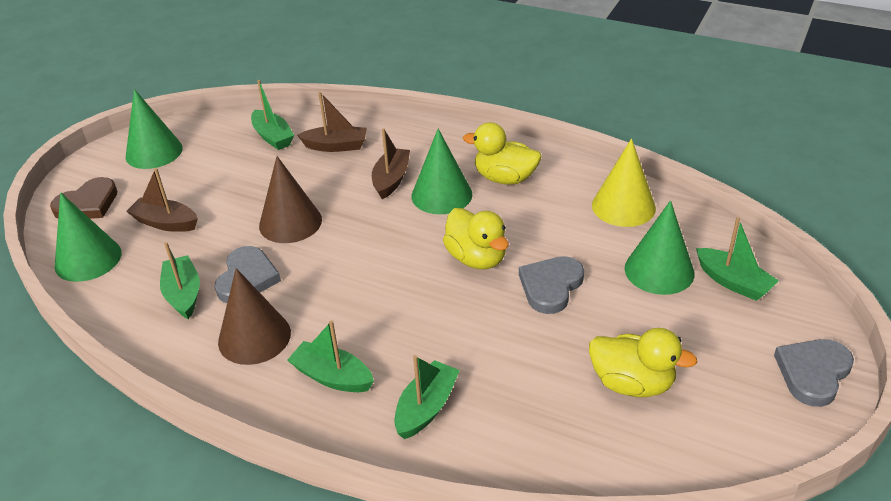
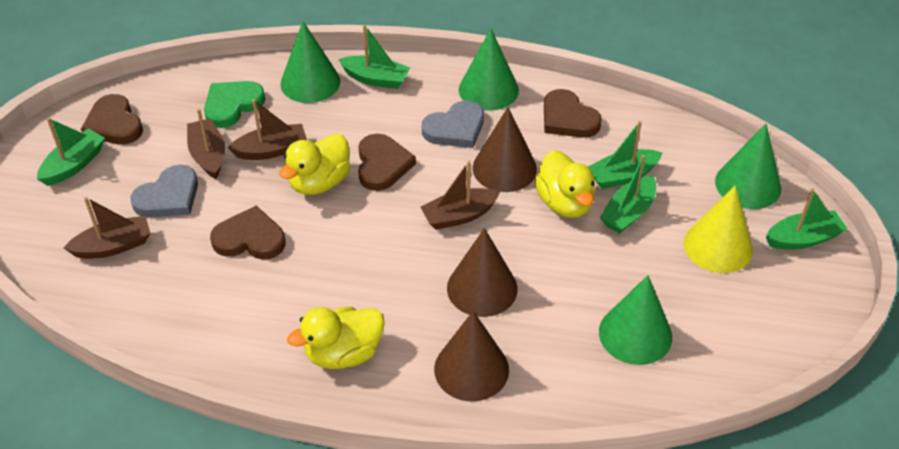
brown boat: [126,168,198,232] [297,92,367,152] [372,128,410,199] = 3 -> [64,197,151,259] [187,109,225,179] [228,99,307,160] [421,161,500,230] = 4
brown cone: [218,268,291,365] [259,156,322,243] = 2 -> [434,311,509,402] [447,228,518,317] [473,107,537,192] = 3
brown heart: [50,177,117,219] = 1 -> [81,94,143,145] [210,206,285,260] [358,134,416,191] [544,89,602,138] = 4
green heart: none = 0 -> [204,81,265,128] = 1
grey heart: [214,246,281,303] [519,256,584,314] [774,339,854,407] = 3 -> [130,165,198,218] [422,101,484,148] = 2

